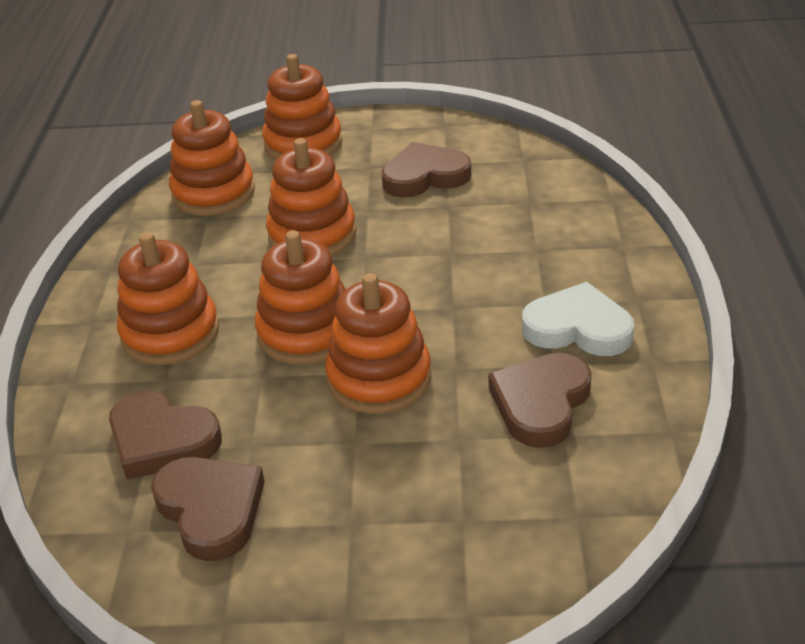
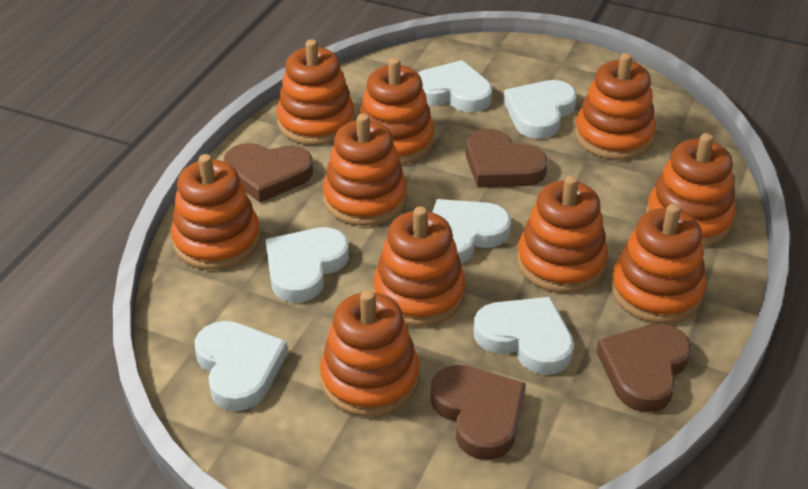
orange stacking toy: [117,232,219,365] [169,100,255,216] [255,230,346,365] [262,54,342,160] [266,138,356,256] [325,273,431,414] = 6 -> [171,154,261,270] [276,39,355,145] [320,290,420,417] [323,114,407,226] [359,58,435,165] [373,206,466,327] [517,175,608,293] [575,53,656,160] [611,204,706,323] [646,133,736,247] = 10
white heart: [522,282,634,356] = 1 -> [195,321,288,411] [265,227,349,303] [418,60,492,112] [432,199,511,264] [474,297,574,375] [504,80,577,139] = 6

